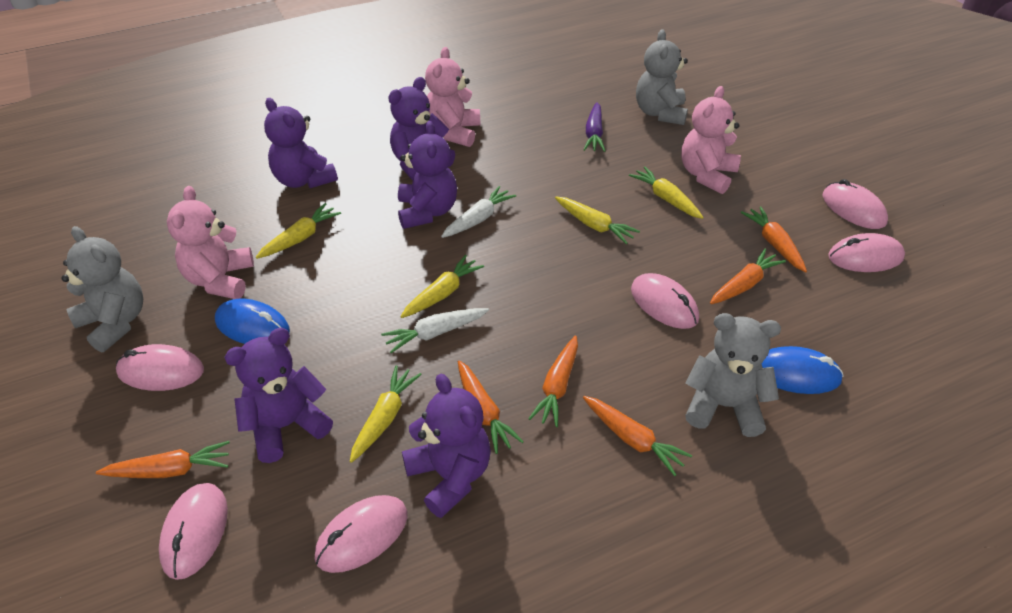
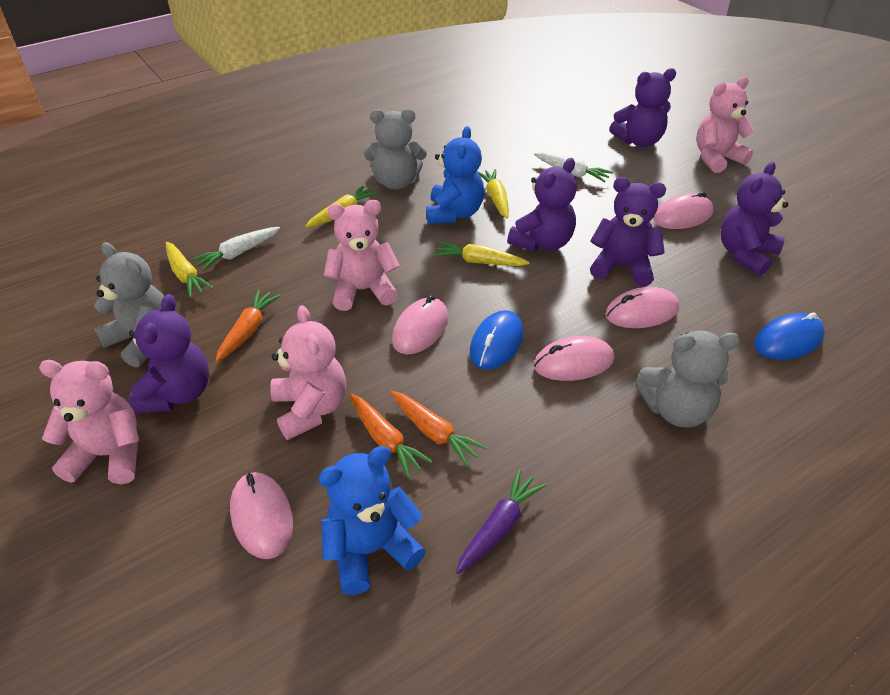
blue teddy bear: none = 0 -> [318,446,426,595] [426,126,484,224] = 2
orange carrot: [96,441,230,478] [458,360,524,454] [528,336,578,427] [583,396,692,476] [710,249,786,304] [741,206,807,273] = 6 -> [215,290,281,363] [350,394,433,479] [390,391,487,467] = 3
pink mouse: [116,344,204,391] [159,483,228,580] [315,495,407,573] [631,273,699,329] [823,179,888,229] [828,233,905,272] = 6 -> [230,472,293,559] [392,295,448,354] [534,336,614,381] [605,287,679,328] [653,192,713,229] = 5
pink teddy bear: [167,186,254,299] [425,47,480,147] [681,86,741,194] = 3 -> [39,360,139,484] [270,305,346,440] [324,200,400,311] [696,76,755,173] = 4
yellow carrot: [256,203,341,259] [350,366,422,463] [400,255,484,318] [555,197,640,244] [629,166,703,219] = 5 -> [166,242,214,298] [305,185,379,228] [433,241,530,266] [477,169,509,219] = 4

